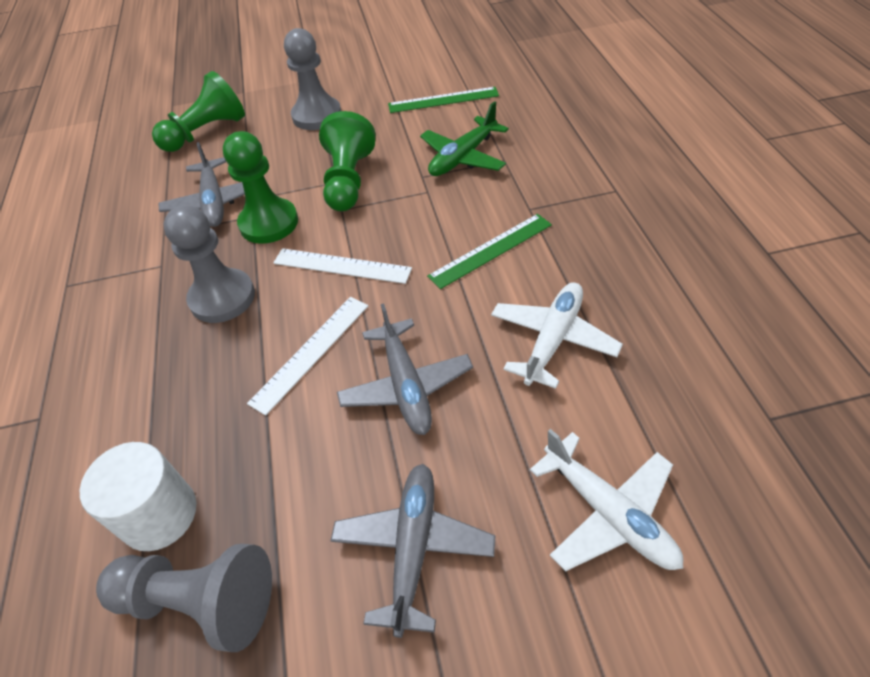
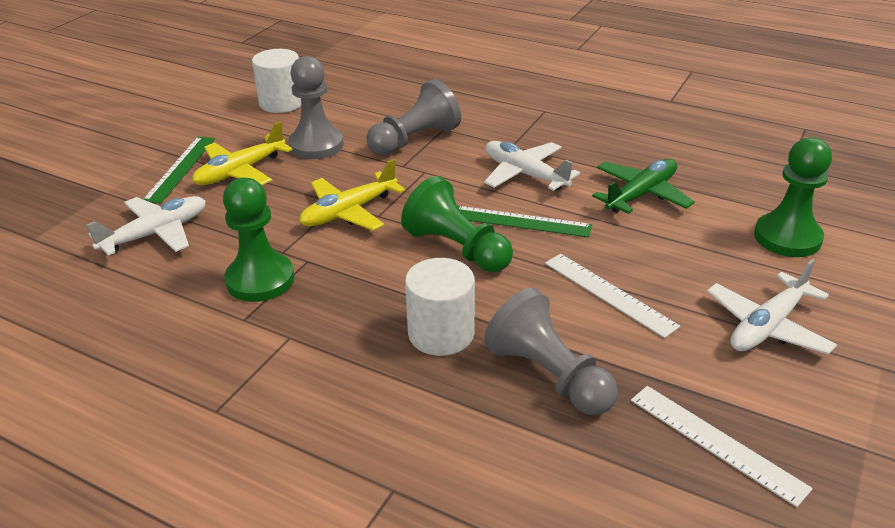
grey plane: [159,142,245,227] [330,464,495,638] [337,304,473,435] = 3 -> none = 0
white cylinder: [80,442,197,551] = 1 -> [252,49,301,113] [405,258,475,356] = 2
white plane: [491,282,623,389] [530,429,683,572] = 2 -> [86,196,206,256] [484,141,580,191] [707,259,837,355] = 3
yellow plane: none = 0 -> [192,121,293,185] [299,159,405,231] = 2

